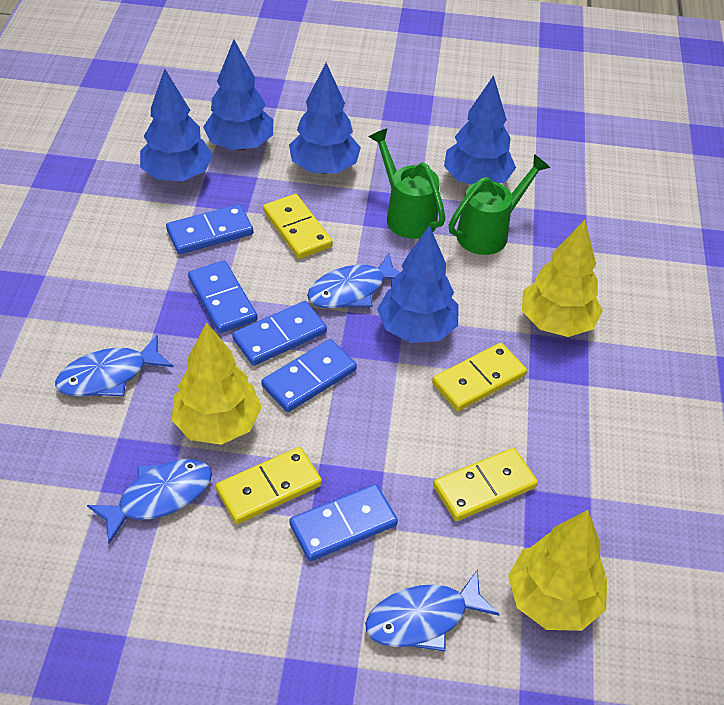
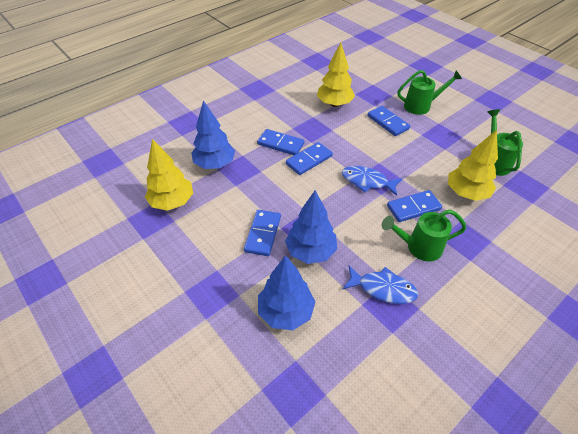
blue fish: [55,335,173,397] [87,459,212,544] [307,253,400,308] [365,569,500,651] = 4 -> [342,166,402,196] [342,265,418,304] = 2
blue tree: [140,69,213,181] [203,39,273,151] [289,63,361,174] [377,225,458,343] [444,75,516,185] = 5 -> [191,100,235,169] [258,255,316,330] [285,190,337,264] = 3
green watering can: [369,128,446,239] [449,154,550,255] = 2 -> [382,209,466,261] [397,70,462,115] [488,109,523,176] = 3
yellow domino: [216,447,322,524] [263,194,333,259] [432,343,527,411] [433,448,538,521] = 4 -> none = 0

